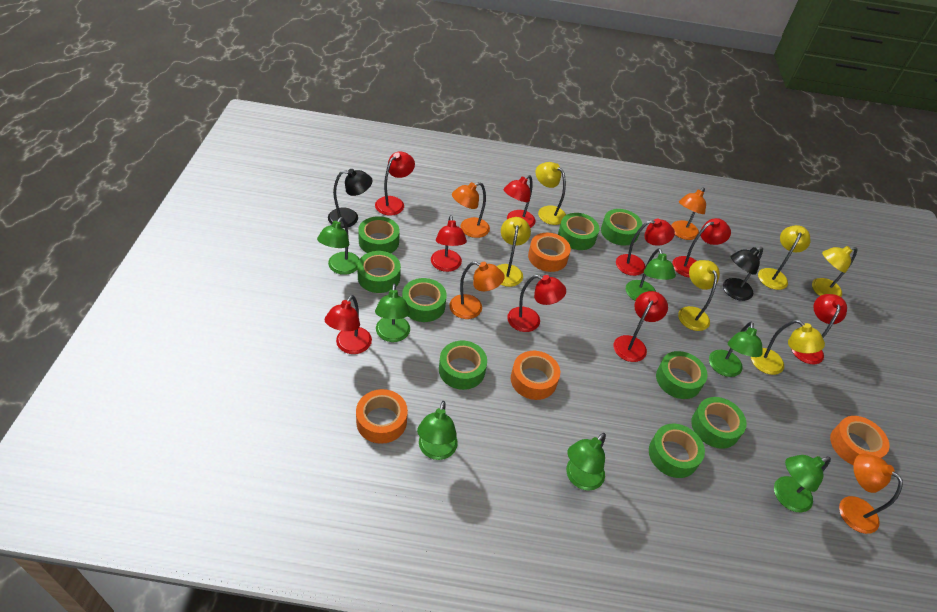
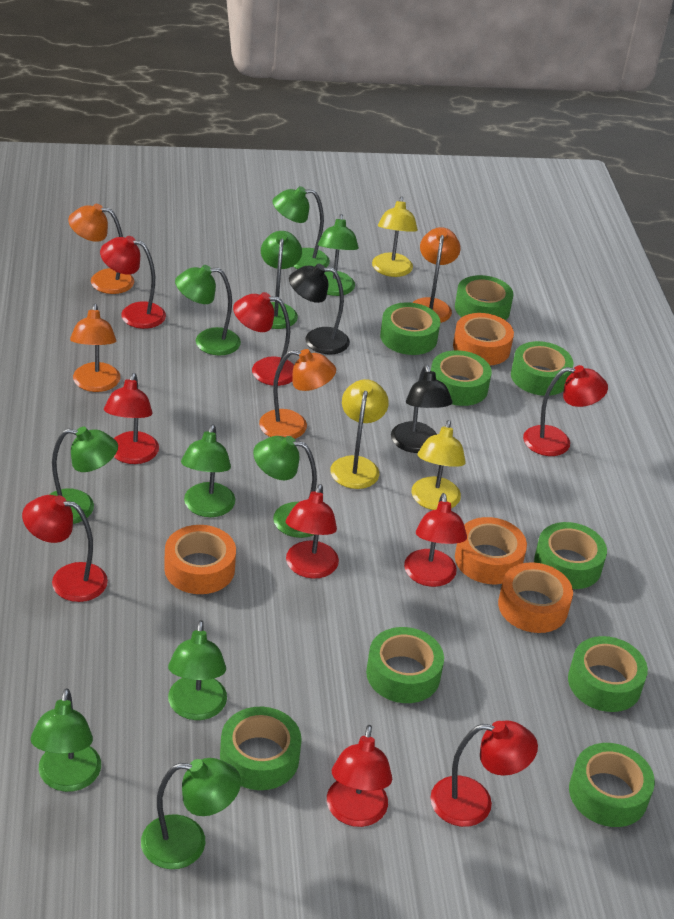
green lamp: [317,217,359,275] [375,284,410,342] [417,401,458,460] [566,433,606,491] [626,248,676,301] [709,322,762,377] [774,455,831,512] = 7 -> [31,688,101,792] [49,427,118,524] [141,758,241,869] [168,620,227,720] [175,265,241,356] [181,425,235,517] [253,436,317,538] [261,231,302,329] [272,186,330,269] [318,214,359,296] = 10
yellow lamp: [497,217,531,287] [536,162,566,225] [678,260,720,331] [751,320,825,375] [758,225,810,290] [812,246,857,297] = 6 -> [330,379,389,489] [372,196,418,277] [412,420,466,510] = 3

